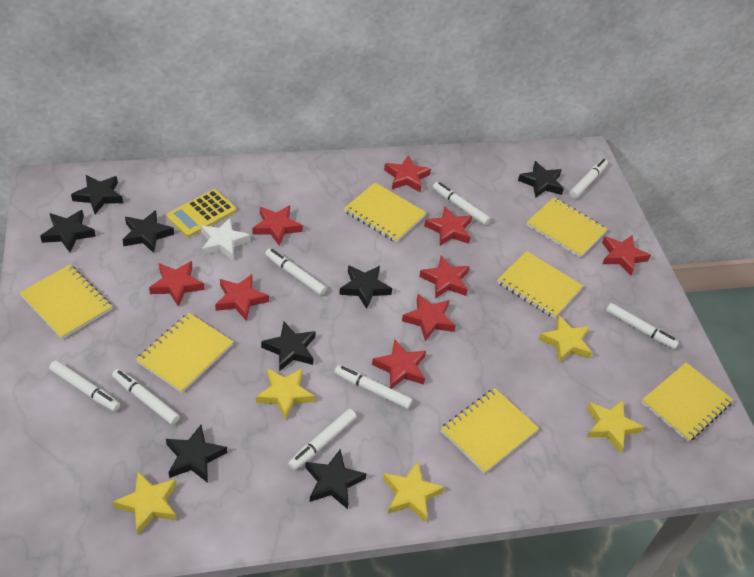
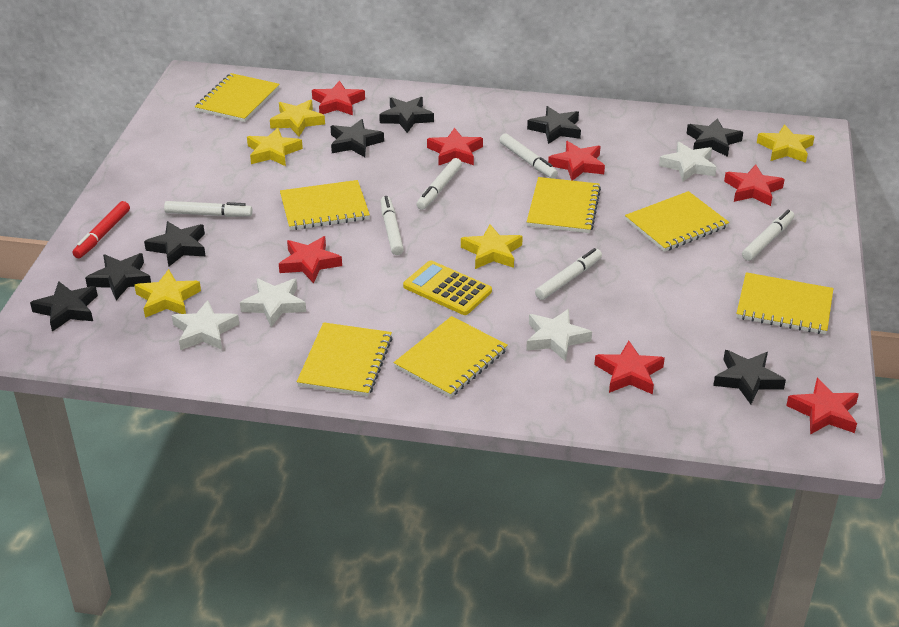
red marker: none = 0 -> [72,201,130,258] = 1
red star: [149,261,205,307] [215,274,269,321] [252,205,303,246] [372,339,426,389] [384,155,431,192] [402,294,456,341] [419,255,470,298] [424,206,472,246] [602,235,651,275] = 9 -> [279,236,342,283] [312,81,365,115] [427,128,483,165] [548,141,605,181] [594,341,665,394] [724,165,785,206] [786,378,859,435] = 7
white marker: [49,360,120,412] [112,369,180,425] [265,248,327,295] [288,409,356,470] [334,365,412,409] [433,182,490,225] [569,159,608,198] [606,303,679,349] = 8 -> [164,201,253,217] [381,196,404,255] [416,158,462,210] [499,133,558,179] [535,248,602,300] [742,210,794,261] = 6
white star: [201,218,250,260] = 1 -> [172,300,239,350] [240,279,306,327] [526,309,592,362] [659,142,717,182] = 4

